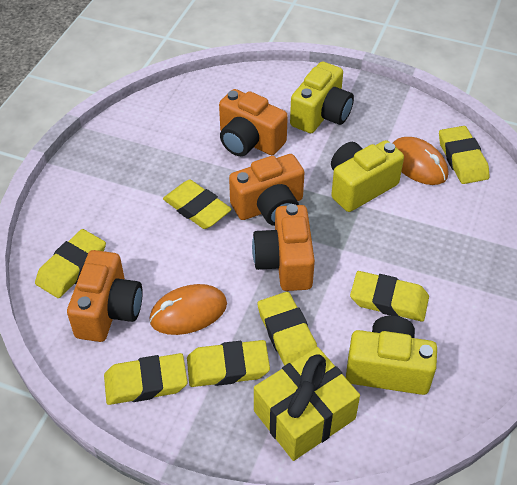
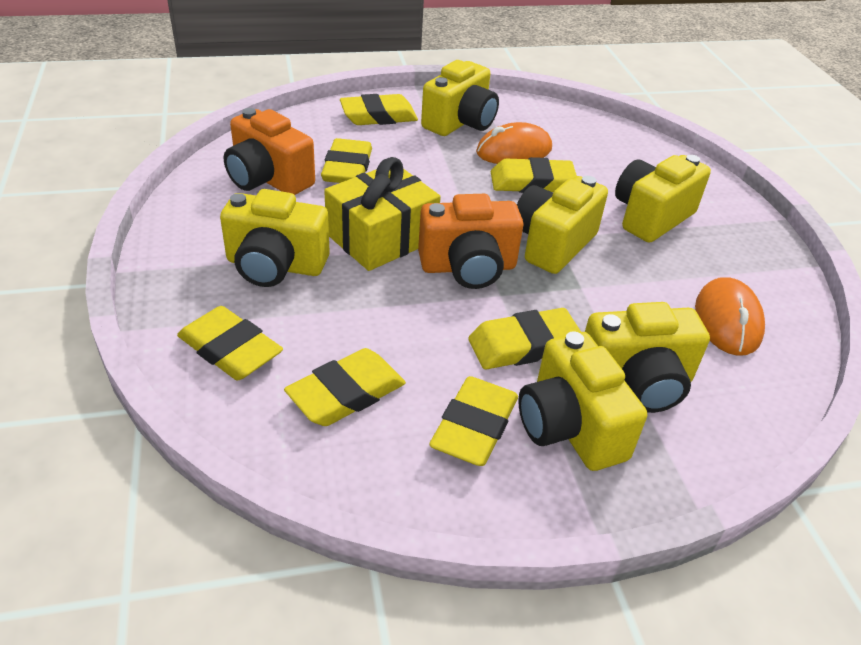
orange camera: [67,250,143,342] [219,89,288,156] [229,154,305,226] [252,204,315,291] = 4 -> [224,108,315,195] [418,194,523,289] = 2
yellow camera: [290,62,354,133] [331,140,404,212] [346,316,437,395] = 3 -> [220,189,330,287] [421,60,499,136] [517,176,608,274] [518,332,647,471] [585,302,710,413] [615,155,711,243] = 6

